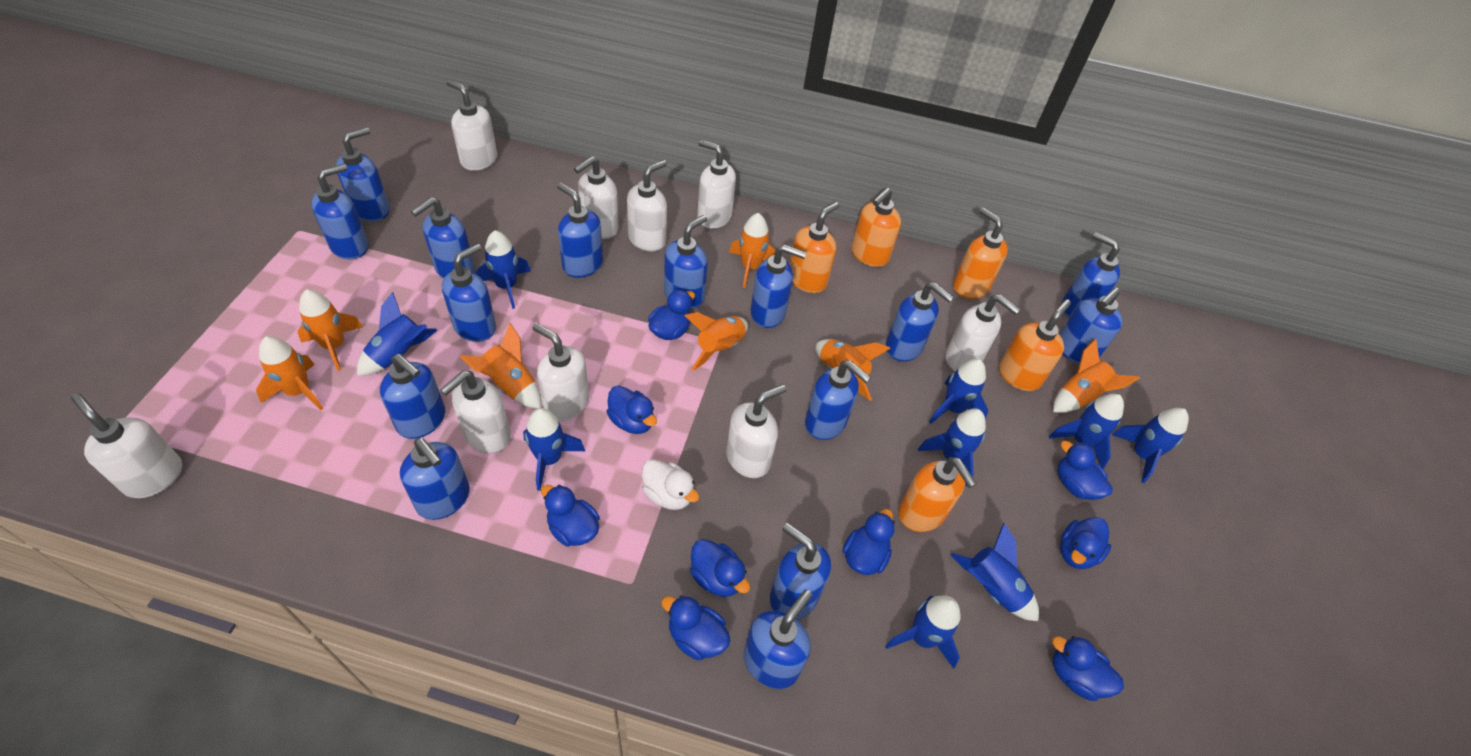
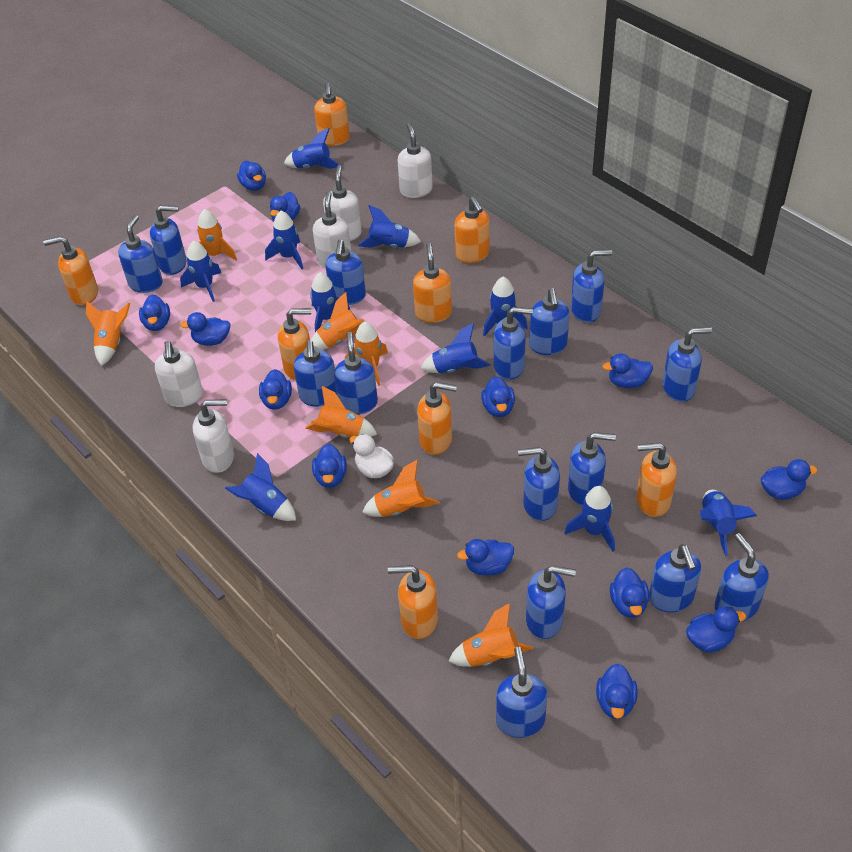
blue duck: [541,485,600,546] [607,386,657,434] [648,290,695,340] [661,595,730,660] [690,539,750,597] [843,509,895,575] [1052,636,1124,701] [1057,441,1113,500] [1060,517,1111,569] = 9 -> [139,295,170,331] [180,312,231,346] [237,161,266,191] [259,369,292,410] [270,192,300,221] [312,444,347,488] [457,539,514,576] [481,376,515,417] [596,664,638,719] [602,354,653,388] [610,567,649,618] [686,606,746,653] [761,459,817,500] = 13
blue rocket: [357,292,437,376] [476,230,531,309] [523,408,585,491] [885,596,961,669] [918,409,986,487] [929,359,989,424] [951,523,1039,621] [1049,394,1124,469] [1112,408,1189,483] = 9 -> [180,241,221,302] [225,453,296,521] [265,211,303,269] [284,128,340,169] [310,272,350,332] [358,205,421,248] [420,323,491,373] [483,277,528,336] [564,486,615,552] [700,490,757,556] = 10
orange soap dispenser: [790,202,839,293] [851,188,901,267] [898,457,977,532] [953,208,1008,299] [999,299,1071,391] = 5 -> [43,236,98,305] [278,308,311,380] [314,83,350,146] [388,565,438,639] [413,243,452,323] [417,382,457,455] [455,197,490,263] [636,443,677,517] = 8
white soap dispenser: [71,393,182,498] [440,371,511,453] [446,80,497,171] [533,323,589,421] [574,156,619,239] [627,160,667,252] [697,139,736,229] [726,384,786,478] [945,294,1020,371] = 9 -> [155,341,203,407] [193,399,234,473] [313,191,351,268] [323,165,362,241] [397,123,433,198] = 5

